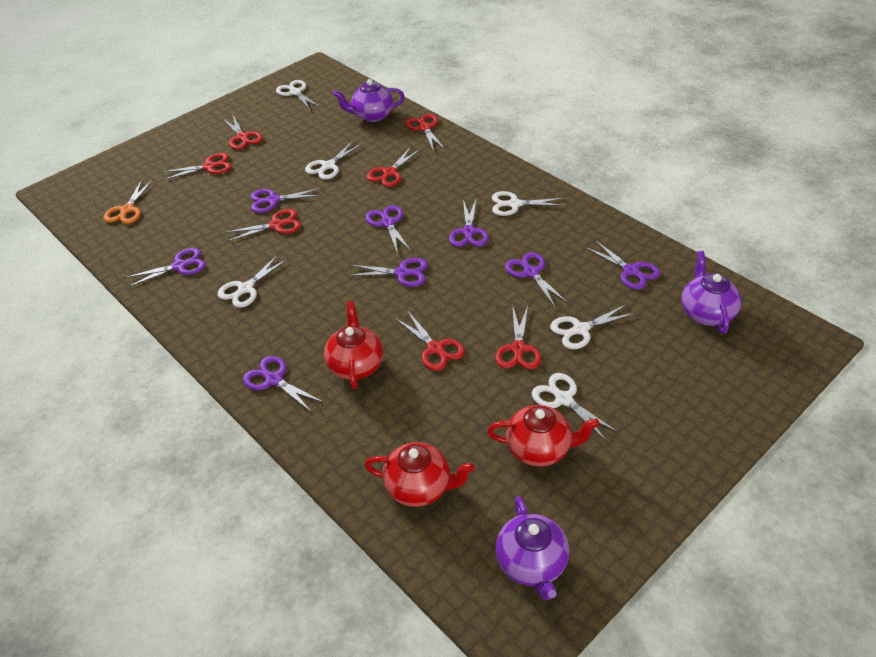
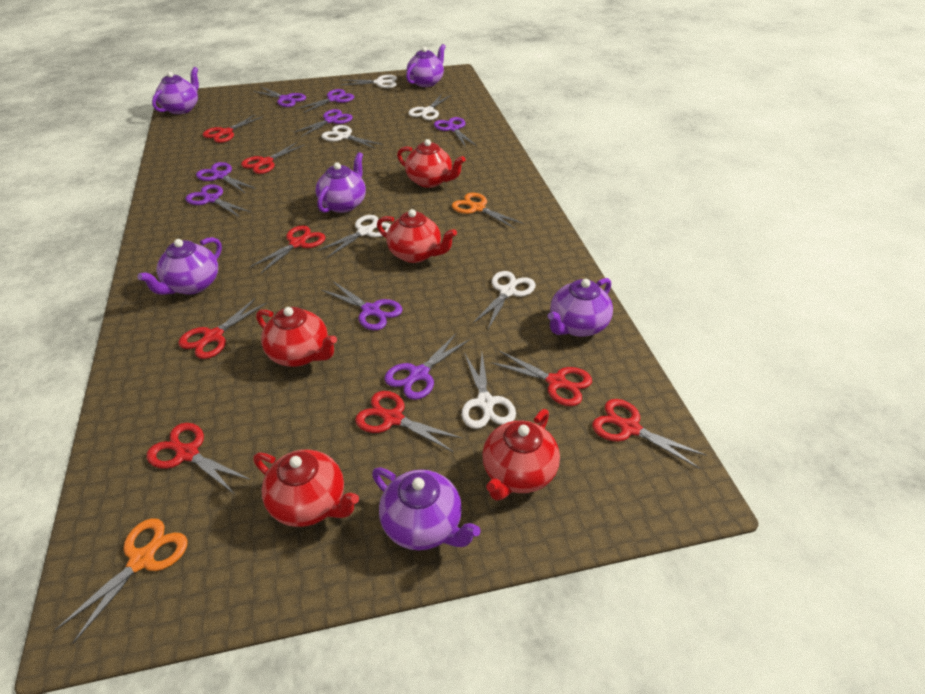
orange scissors: [103,179,153,224] = 1 -> [55,518,188,643] [452,193,523,229] = 2
purple teapot: [333,79,405,122] [496,496,569,601] [681,251,741,333] = 3 -> [137,237,222,295] [152,67,199,114] [316,152,366,213] [372,467,481,550] [406,44,446,87] [547,278,613,337] = 6
red scissors: [163,153,231,180] [222,115,263,150] [225,209,301,242] [367,147,421,187] [395,310,465,371] [405,114,445,152] [495,306,541,369] = 7 -> [147,423,251,494] [178,298,267,359] [203,115,263,143] [241,142,305,174] [250,225,325,273] [355,391,463,452] [491,351,592,406] [592,399,706,469] = 8
red teapot: [324,301,383,389] [364,442,475,507] [487,405,600,467] = 3 -> [253,449,359,527] [256,307,337,367] [377,209,457,263] [397,139,466,188] [482,409,560,501] = 5

